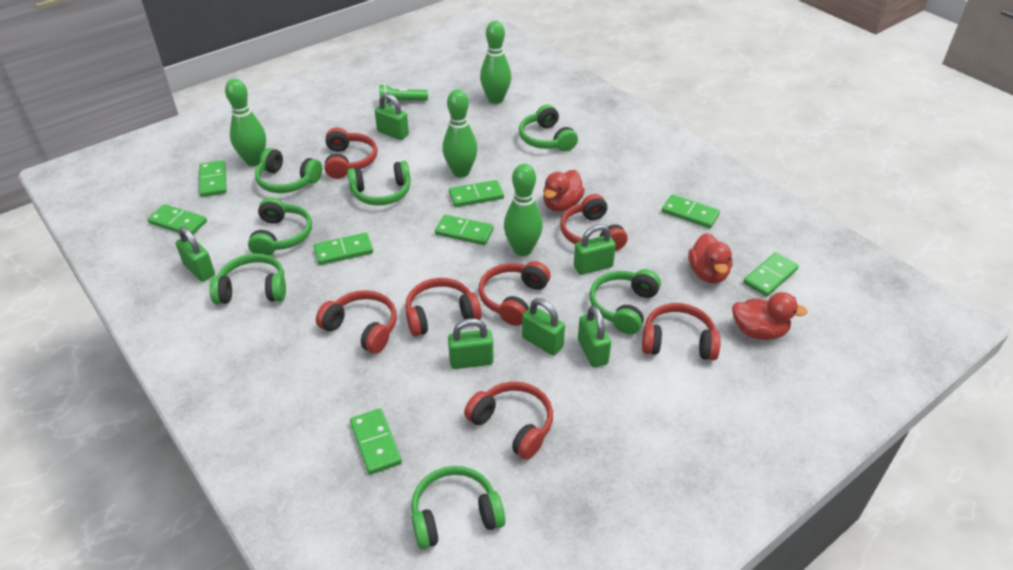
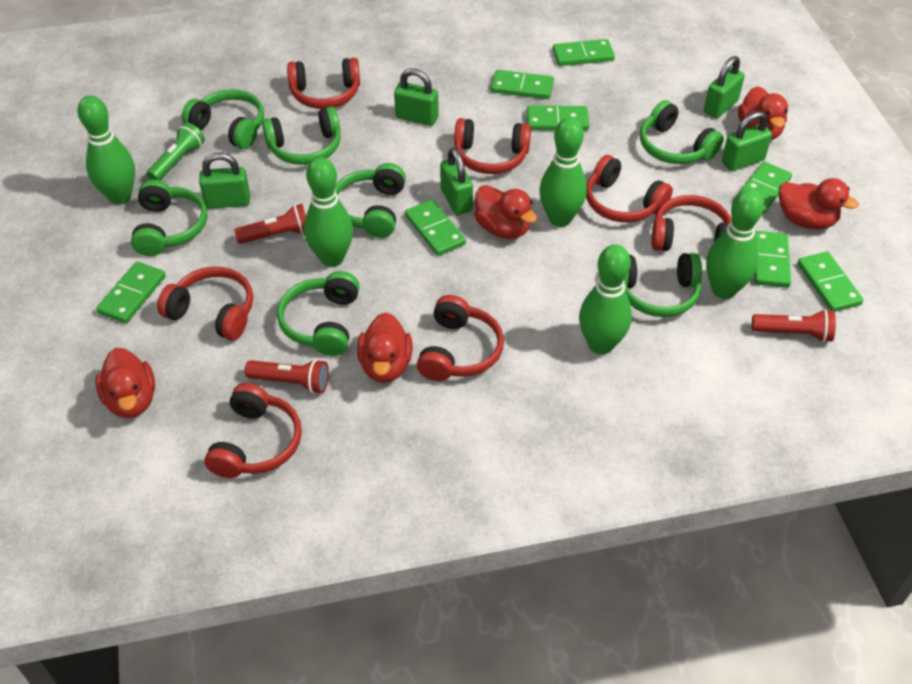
green bowling pin: [225,79,266,166] [442,89,478,178] [480,21,511,104] [504,164,543,256] = 4 -> [78,95,135,205] [304,157,353,267] [539,118,587,227] [579,244,632,354] [706,189,764,299] = 5
green padlock: [176,226,215,282] [375,93,409,140] [448,318,493,369] [522,298,565,355] [574,224,616,275] [578,305,611,367] = 6 -> [199,152,250,209] [394,68,439,126] [440,148,473,215] [704,56,745,118] [722,111,772,171] = 5
red duck: [543,170,585,212] [688,233,732,284] [732,292,808,340] = 3 -> [95,348,155,418] [357,312,413,383] [474,185,537,239] [738,86,788,140] [779,178,859,230] = 5
red flashlight: none = 0 -> [234,204,306,244] [244,359,329,394] [752,309,836,342] = 3

